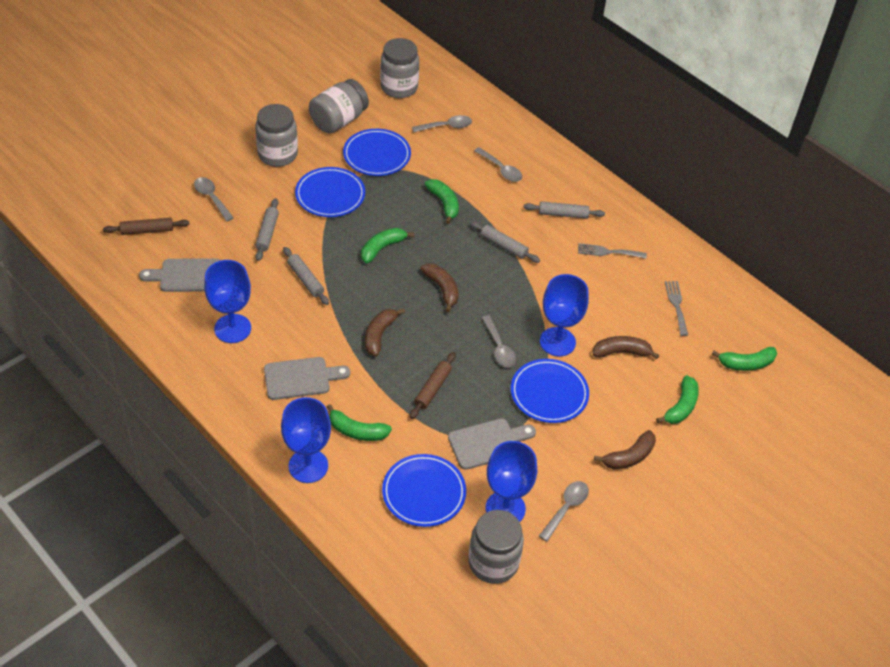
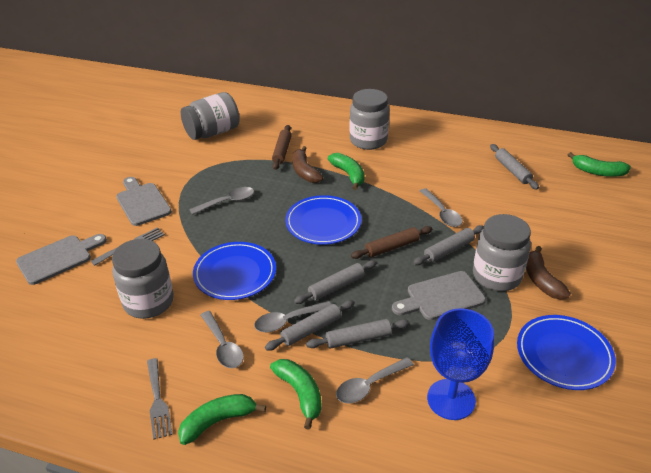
blue goblet: [204,260,251,343] [281,397,331,483] [485,441,537,522] [540,274,589,356] = 4 -> [427,308,494,420] = 1
blue plate: [295,167,365,217] [343,129,411,176] [382,454,466,527] [511,359,589,423] = 4 -> [193,242,276,300] [285,195,361,245] [517,315,616,390] = 3
brown banana: [365,308,405,356] [420,263,459,312] [593,336,659,359] [594,430,656,469] = 4 -> [292,146,323,183] [526,246,571,300] = 2
green banana: [327,404,392,441] [361,228,414,263] [425,179,459,224] [656,375,699,424] [712,347,777,371] = 5 -> [178,394,266,445] [270,359,322,430] [328,153,365,190] [568,152,631,177] = 4
grey rolling pin: [255,198,279,261] [283,247,329,305] [470,221,540,263] [523,201,605,219] = 4 -> [265,300,355,351] [294,260,377,304] [306,319,410,349] [413,225,484,265] [490,144,539,190] = 5

